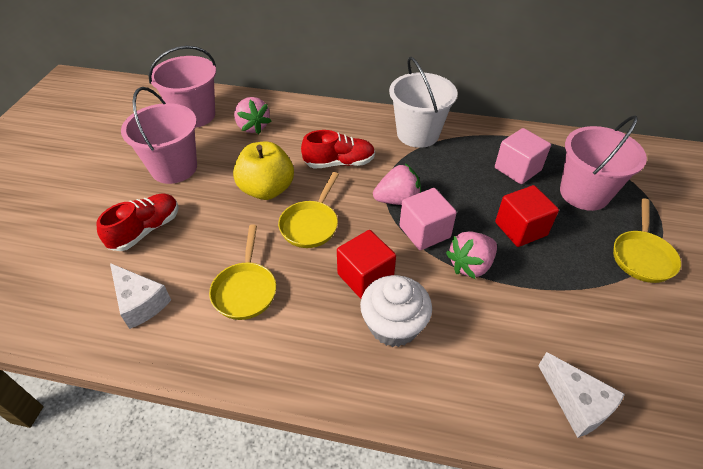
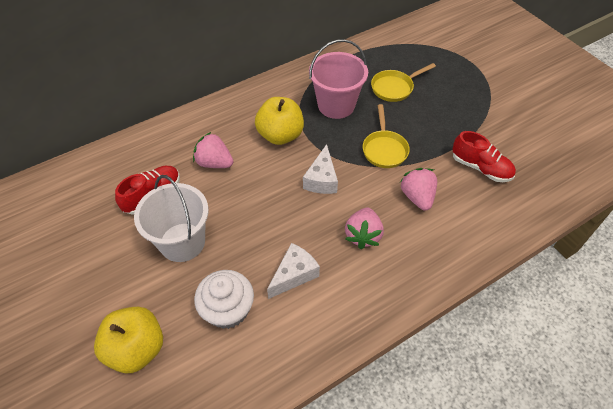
pink bucket: [121,87,197,184] [148,46,216,128] [560,116,647,211] = 3 -> [309,39,368,119] = 1
pink cube: [399,188,457,250] [495,128,551,184] = 2 -> none = 0
red cube: [337,230,396,299] [495,185,559,247] = 2 -> none = 0
yellow apple: [233,142,294,200] = 1 -> [94,307,163,373] [255,97,304,145] = 2
yellow pan: [209,225,276,320] [278,172,339,248] [613,198,681,283] = 3 -> [363,104,410,168] [371,63,436,102] = 2

